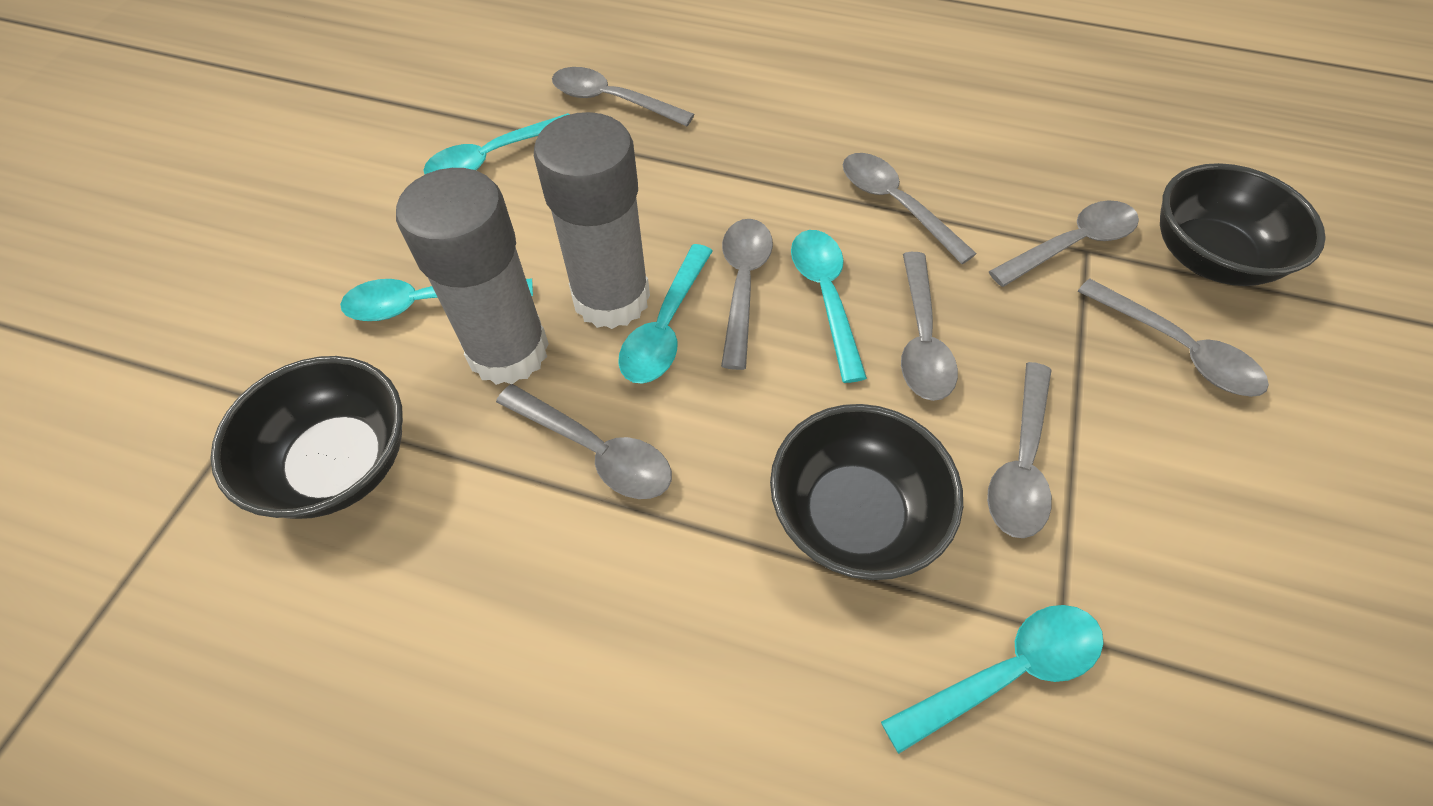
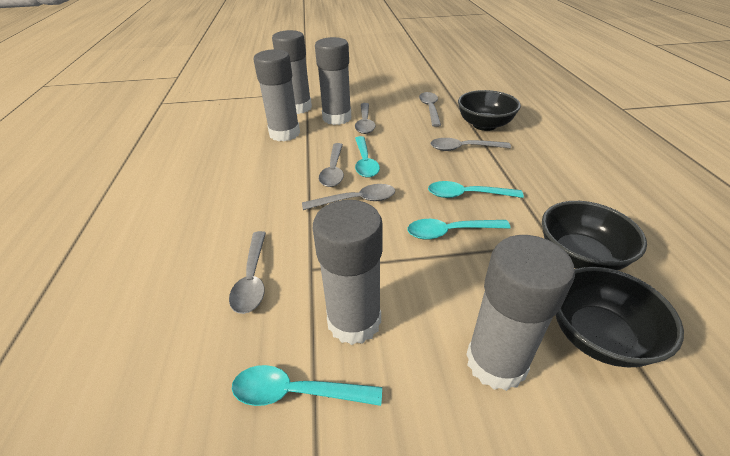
grey glue stick: [396,168,549,385] [534,112,650,329] = 2 -> [254,49,300,141] [272,30,312,114] [313,200,383,345] [315,37,351,125] [466,235,575,391] = 5
grey spoon: [496,384,672,499] [552,67,694,126] [721,219,773,370] [843,153,977,264] [901,252,958,401] [987,362,1052,538] [989,200,1139,287] [1078,278,1269,397] = 8 -> [229,231,266,314] [302,184,395,210] [319,143,344,187] [355,103,376,134] [419,92,441,127] [430,138,511,151] = 6
turquoise spoon: [340,279,533,321] [423,113,570,174] [618,244,713,384] [791,230,867,383] [881,605,1104,754] = 5 -> [232,365,382,406] [355,136,380,178] [407,219,511,240] [428,181,524,198] = 4

